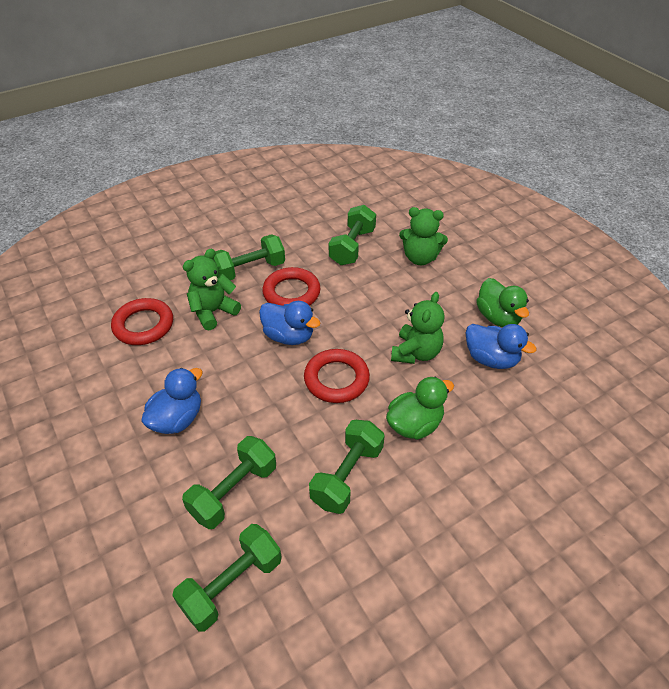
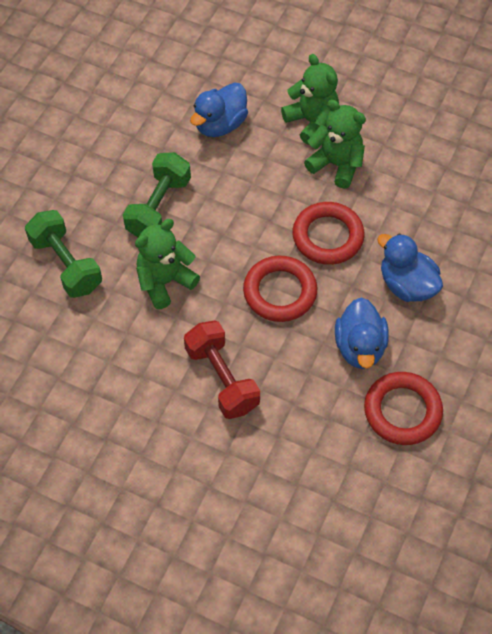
green duck: [386,377,454,440] [476,278,529,327] = 2 -> none = 0
green dumbbell: [172,524,282,632] [182,436,276,529] [213,234,285,280] [309,420,385,514] [329,205,376,265] = 5 -> [25,210,102,298] [123,152,191,237] = 2
red dumbbell: none = 0 -> [184,321,260,419] = 1

